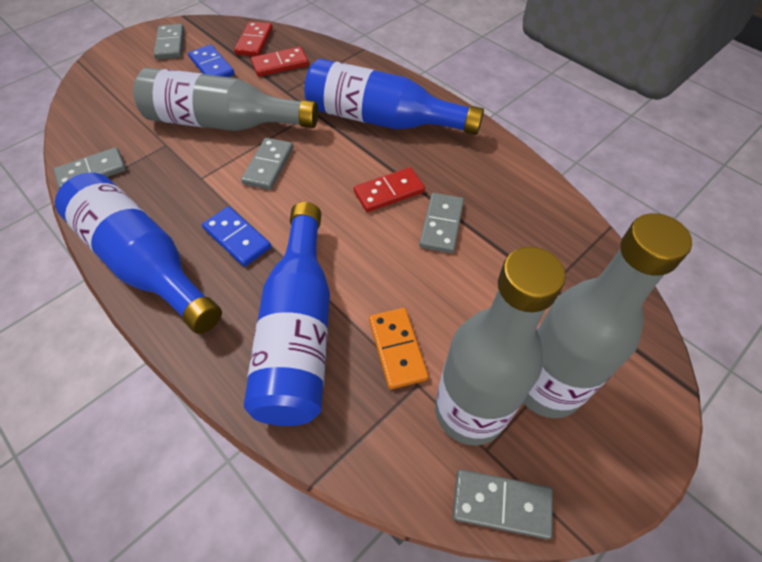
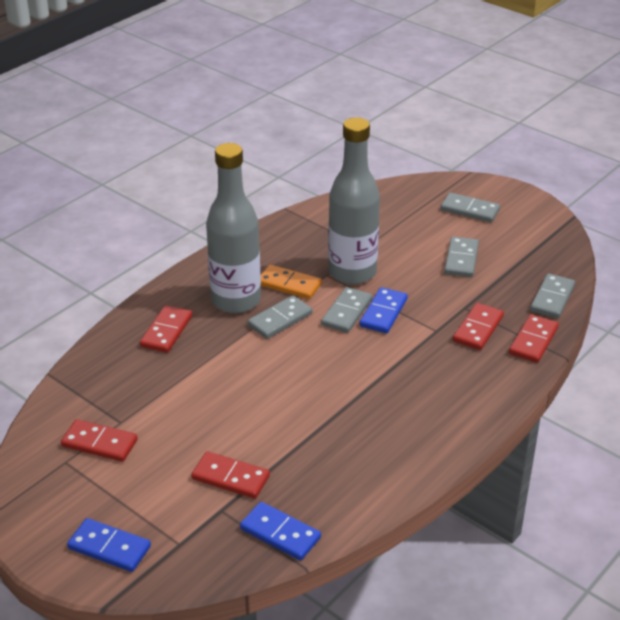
blue bottle: [55,173,222,334] [244,202,330,426] [304,59,484,135] = 3 -> none = 0
blue domino: [188,44,235,77] [202,206,271,267] = 2 -> [67,518,151,572] [240,502,321,561] [359,287,408,333] = 3
grey bottle: [133,67,318,131] [435,247,566,445] [523,213,692,418] = 3 -> [206,143,261,313] [328,117,380,285] = 2
red domino: [234,21,273,56] [251,47,309,77] [354,167,425,212] = 3 -> [61,419,138,462] [140,305,192,353] [191,451,270,499] [453,303,504,350] [509,314,559,363] = 5

